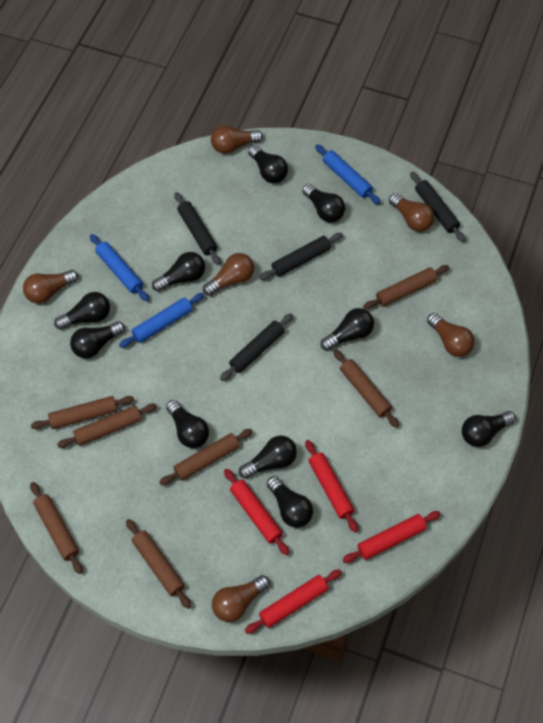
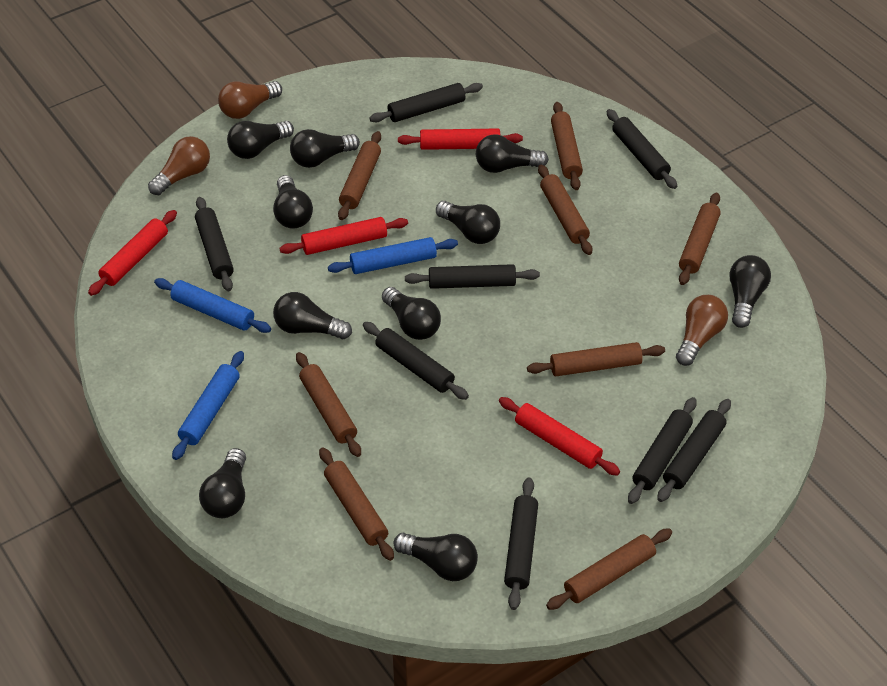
black rolling pin: [175,192,221,265] [220,313,293,381] [259,233,343,280] [410,172,465,242] = 4 -> [195,197,234,291] [363,322,469,400] [369,83,483,122] [405,264,540,289] [504,477,538,610] [607,109,677,189] [628,397,697,504] [657,399,731,502] = 8
brown light bulb: [23,270,78,303] [203,253,254,296] [211,125,263,154] [212,575,270,622] [389,193,435,232] [427,313,475,357] = 6 -> [148,136,210,195] [218,81,282,119] [676,295,728,366] = 3
brown rolling pin: [30,482,83,574] [31,396,134,429] [57,403,157,448] [126,519,191,609] [159,429,253,485] [333,350,399,428] [363,265,449,309] = 7 -> [296,352,361,457] [319,447,394,561] [338,131,381,220] [527,342,665,376] [538,164,592,255] [546,529,672,610] [551,102,583,190] [679,193,721,285] = 8

